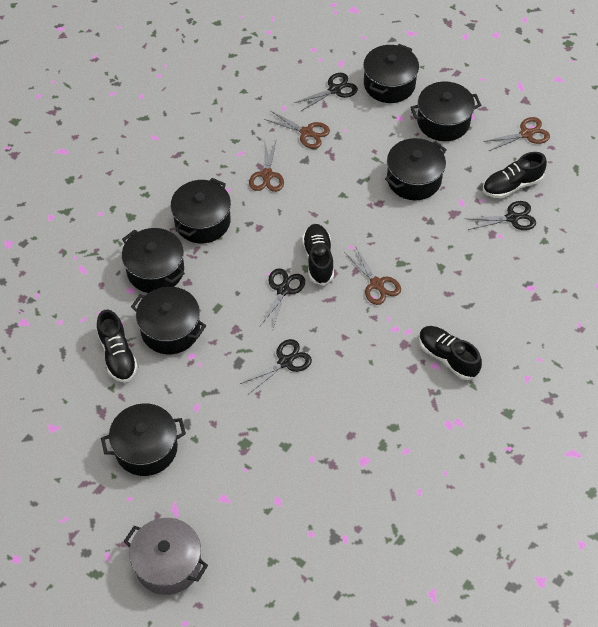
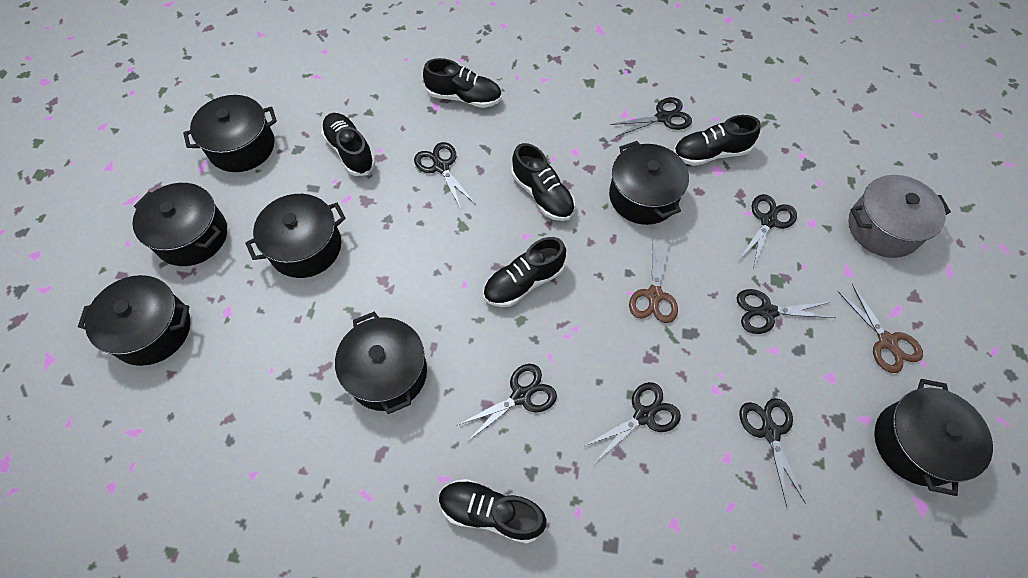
black scissors: [240,339,312,394] [260,268,305,329] [294,73,358,111] [466,201,536,230] = 4 -> [414,142,475,209] [458,364,557,442] [584,382,681,463] [610,97,692,137] [737,289,835,334] [739,194,797,269] [739,398,806,507] = 7
black shoe: [97,309,138,383] [302,224,334,285] [419,326,482,380] [483,152,547,198] = 4 -> [321,113,376,176] [423,58,502,108] [439,479,546,544] [483,237,566,307] [512,143,575,221] [674,115,761,166] = 6
brown scissors: [249,139,284,192] [264,110,330,149] [344,246,401,305] [483,117,550,151] = 4 -> [629,242,678,323] [837,284,923,373] = 2

